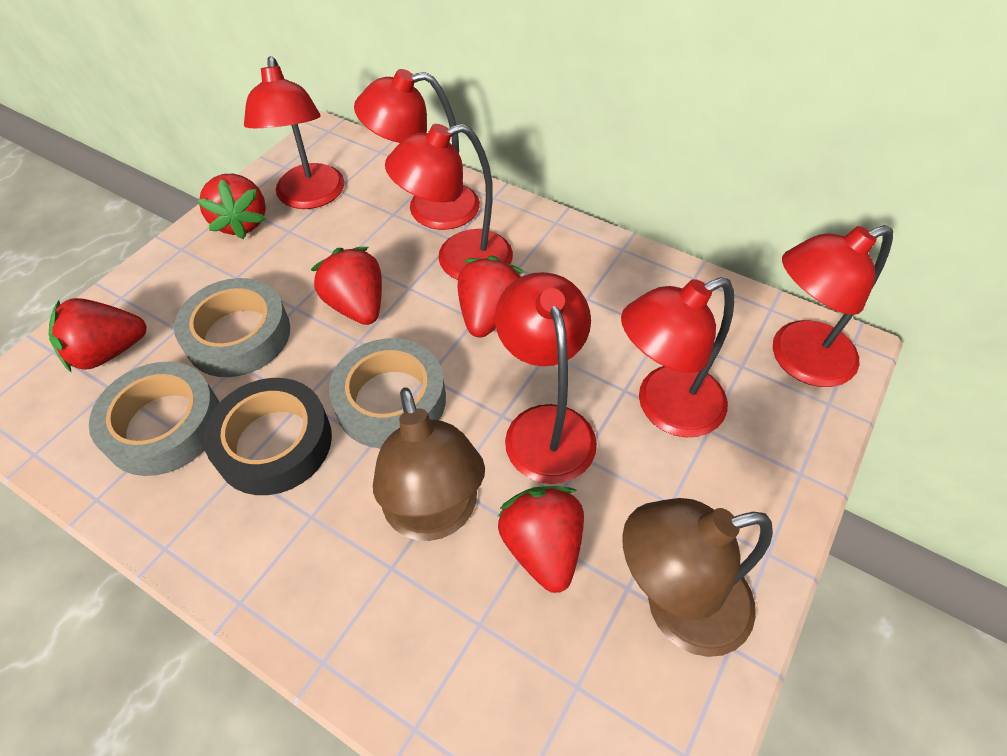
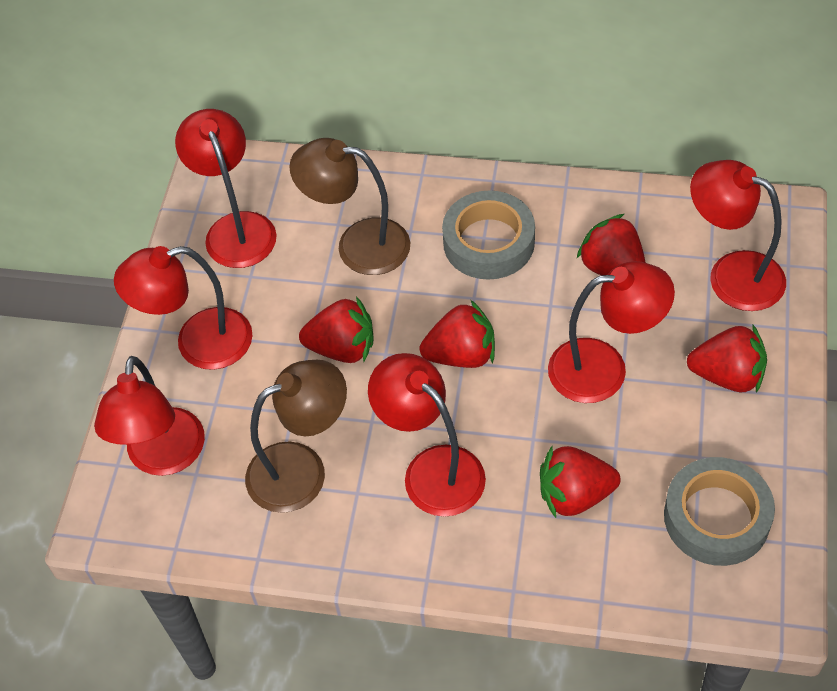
black tape: [203,378,332,495] = 1 -> none = 0
grey tape: [89,362,219,476] [174,278,290,377] [329,338,446,449] = 3 -> [442,190,535,280] [664,457,775,566] = 2

